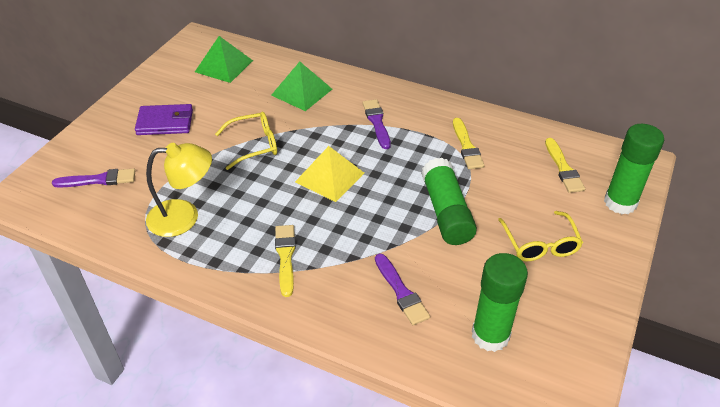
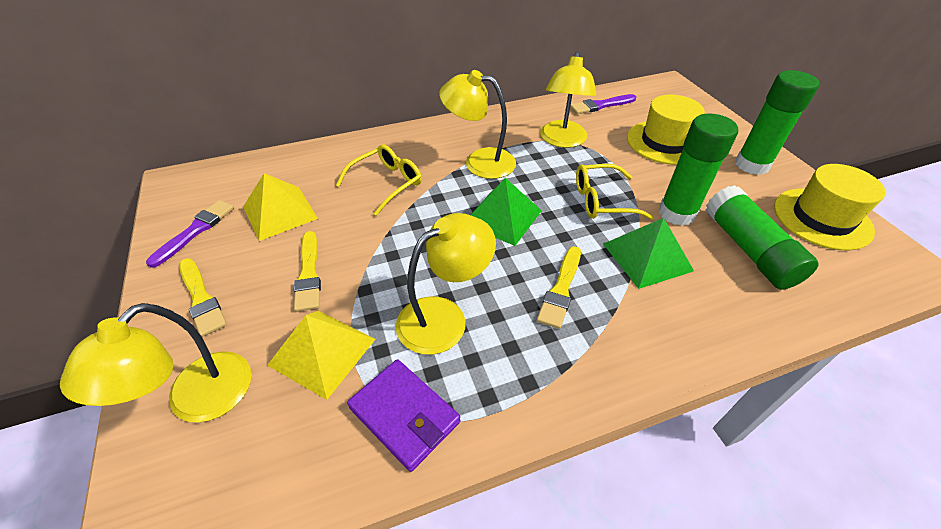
purple brush: [52,169,135,188] [363,99,391,149] [375,253,430,325] = 3 -> [146,200,234,268] [570,94,636,114] = 2
yellow hat: none = 0 -> [627,95,705,165] [774,164,886,250] = 2
yellow lamp: [146,143,212,237] = 1 -> [60,303,252,423] [396,213,496,355] [439,70,516,179] [540,51,596,148] = 4
yellow pyramid: [295,146,364,202] = 1 -> [243,173,318,241] [267,311,376,400] = 2

